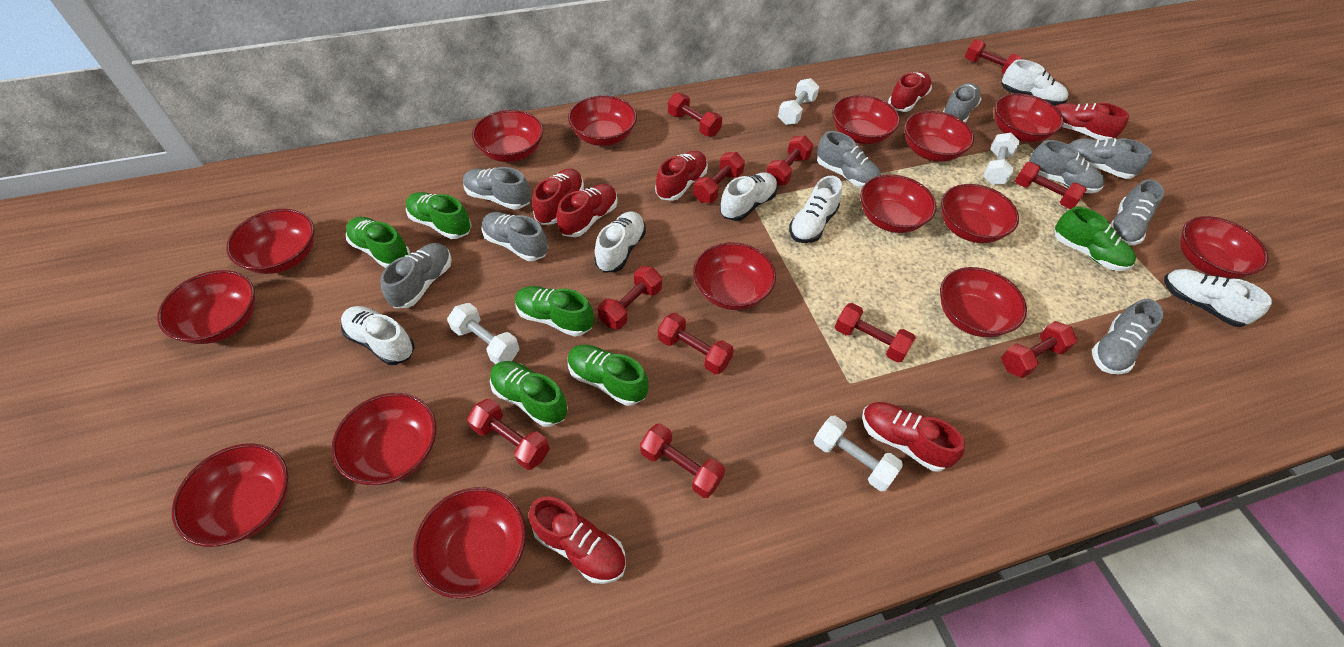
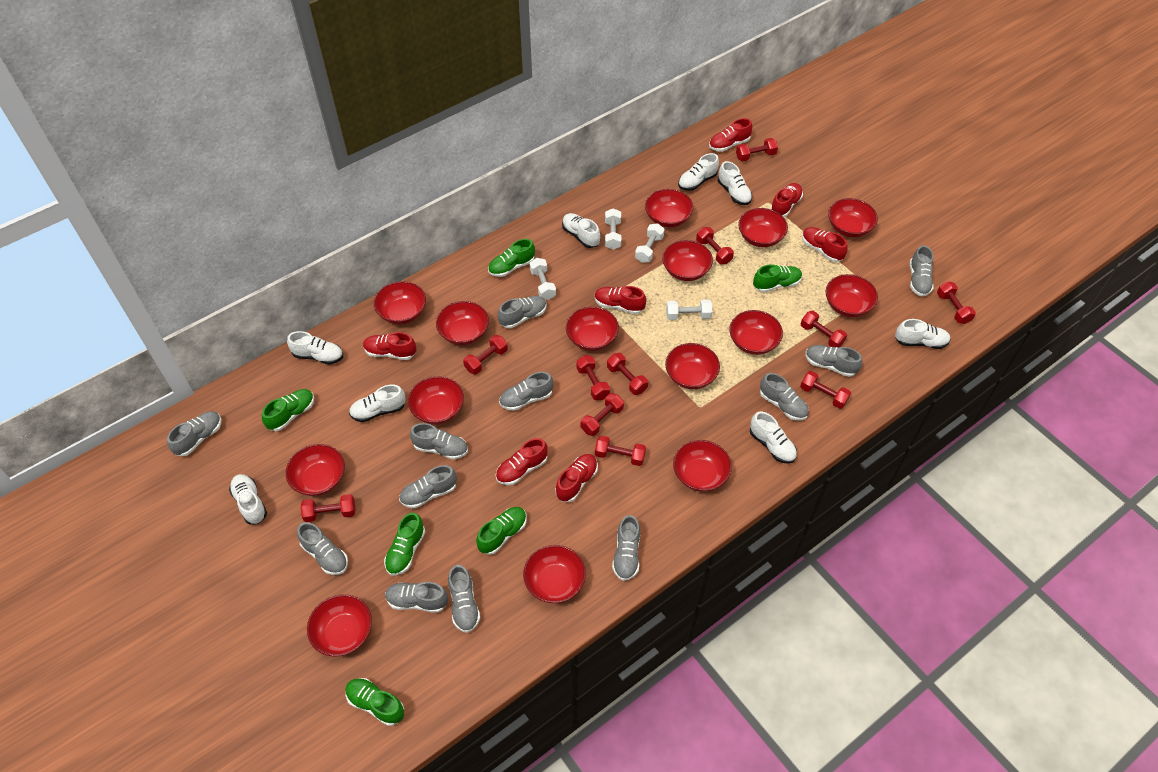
grey shoe: [380,243,452,308] [463,167,531,210] [481,212,548,261] [817,131,881,188] [943,83,981,123] [1029,140,1105,193] [1069,138,1152,179] [1092,299,1163,375] [1110,179,1164,245] = 9 -> [167,411,222,456] [297,522,348,575] [385,582,448,613] [399,465,457,509] [410,423,468,460] [448,565,480,633] [498,296,547,328] [499,372,554,411] [612,515,640,581] [760,373,809,420] [805,345,862,377] [910,245,934,297] = 12
white shoe: [341,306,415,365] [594,211,646,273] [720,172,778,221] [789,176,842,243] [1001,59,1068,106] [1164,269,1272,327] = 6 -> [229,474,267,525] [287,331,343,365] [349,385,406,422] [562,213,600,248] [678,153,719,191] [718,161,752,205] [750,412,797,464] [895,319,951,349] = 8

